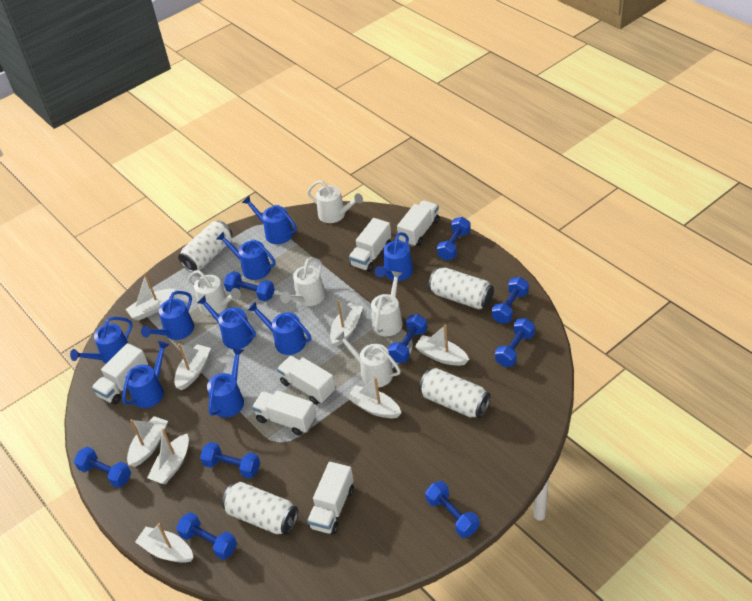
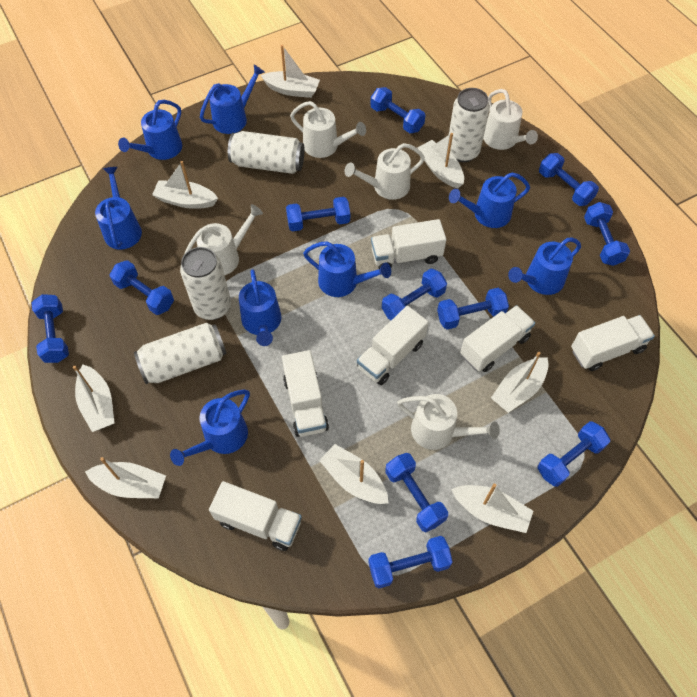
blue dumbbell: [74,447,131,488] [176,512,237,560] [200,442,260,479] [224,271,275,301] [388,314,427,363] [425,481,479,538] [437,217,471,260] [492,277,529,324] [495,318,535,367] = 9 -> [31,294,69,363] [110,260,174,315] [286,197,350,232] [368,536,453,588] [370,87,425,133] [382,269,447,320] [385,453,448,532] [437,288,509,330] [537,421,610,487] [539,153,599,206] [584,202,630,266] = 11
blue watering can: [70,317,133,364] [122,341,170,408] [141,291,194,340] [197,295,256,349] [207,348,244,418] [217,232,276,280] [242,196,297,244] [248,302,311,355] [375,232,413,281] = 9 -> [95,167,142,250] [118,100,182,160] [170,390,250,466] [200,65,265,134] [239,269,281,346] [303,241,391,297] [449,173,530,228] [508,237,581,295] = 8

